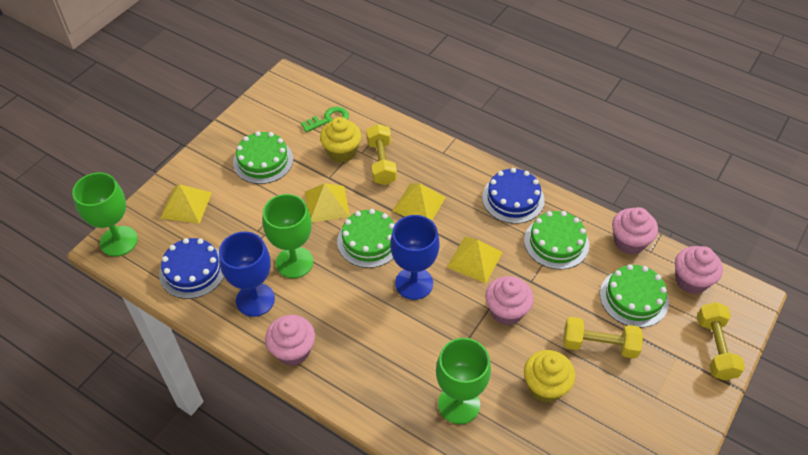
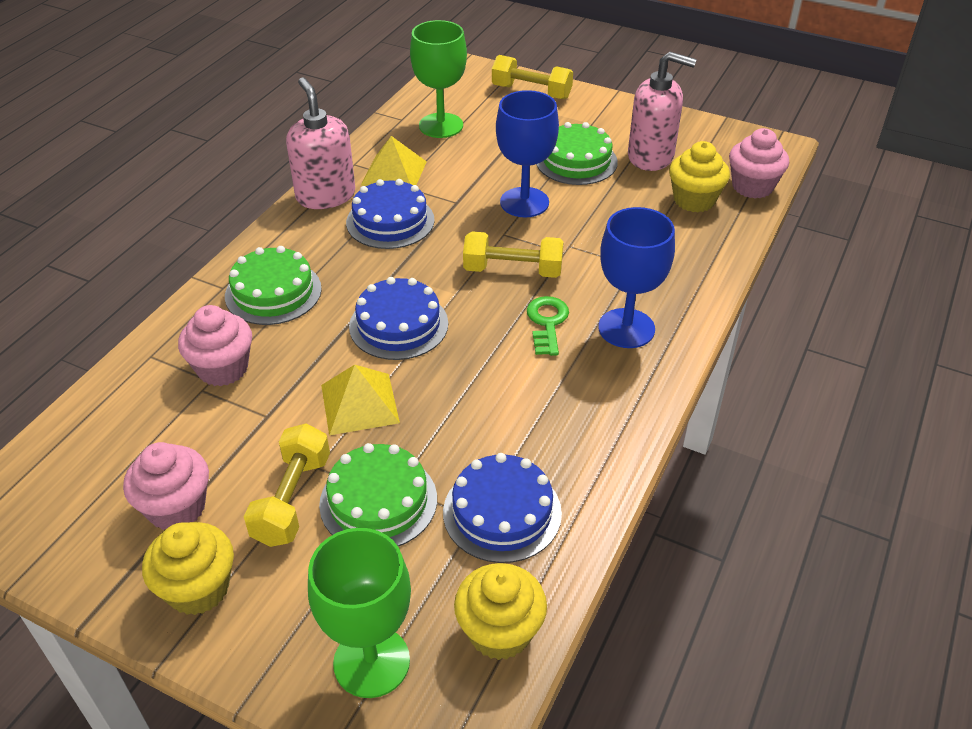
blue cake: [159,238,224,299] [482,168,545,224] = 2 -> [346,179,435,249] [349,277,448,360] [443,453,562,563] = 3
green cake: [233,131,293,184] [337,209,395,268] [524,211,589,270] [600,264,669,328] = 4 -> [225,246,322,325] [319,443,437,546] [536,122,618,185] = 3
green goblet: [72,173,138,256] [263,194,313,278] [436,338,491,424] = 3 -> [308,528,411,698] [410,20,467,138] = 2
pink cupcake: [265,315,315,366] [485,276,534,325] [612,207,658,255] [675,246,723,294] = 4 -> [123,442,209,530] [178,305,252,386] [729,128,789,199] = 3
pink soap dispenser: none = 0 -> [286,77,355,209] [628,52,697,171] = 2
yellow cupcake: [320,117,361,163] [524,350,575,402] = 2 -> [142,522,234,615] [454,563,547,660] [669,141,730,212] = 3
yellow pyramid: [161,184,212,224] [305,183,350,222] [392,183,446,221] [447,237,503,283] = 4 -> [321,365,400,435] [361,136,427,186] = 2

